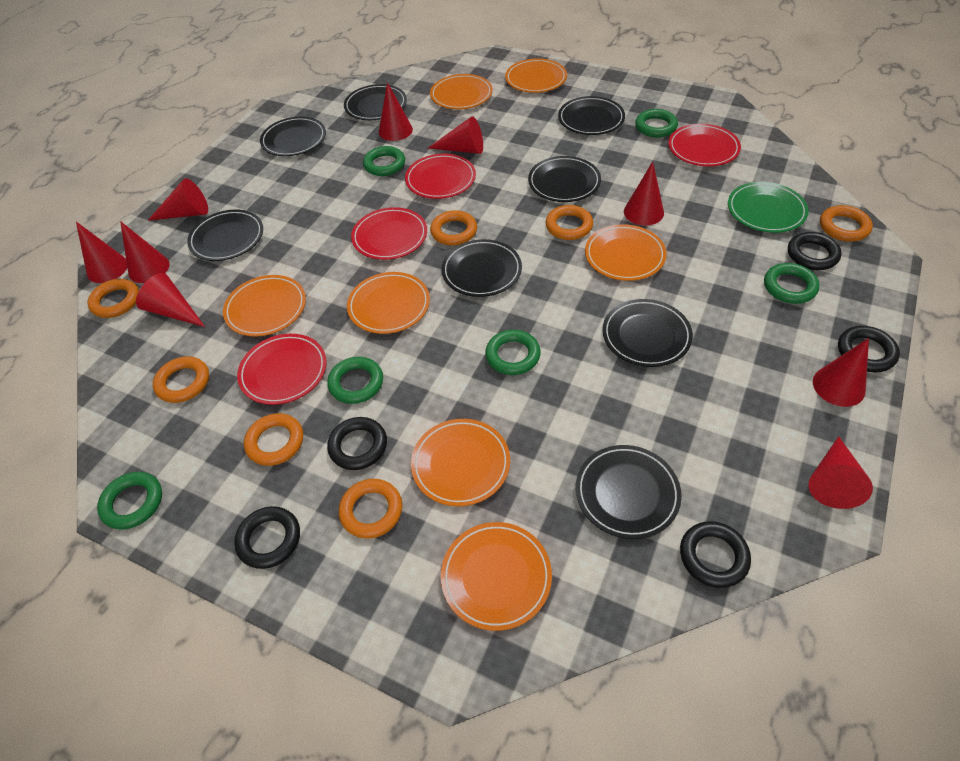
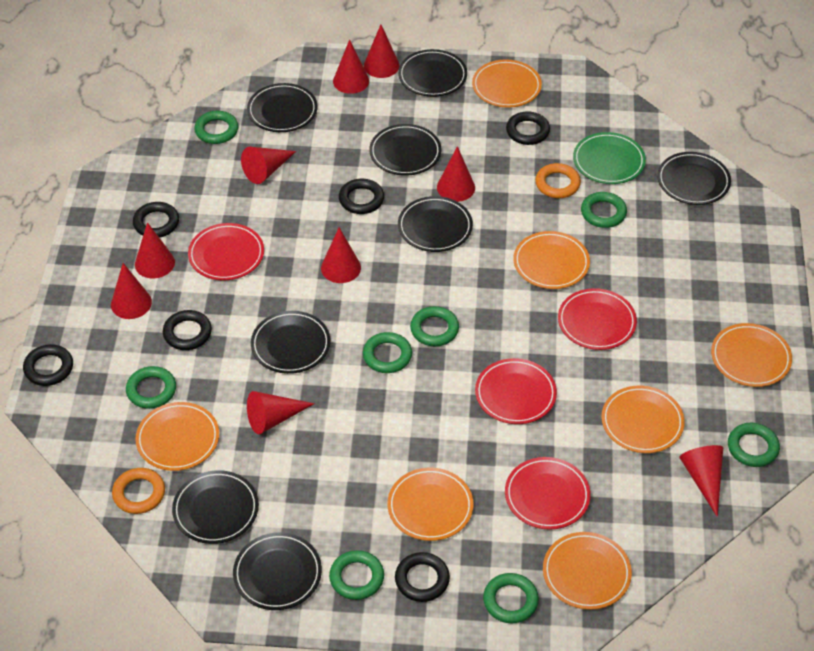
black ring: [234,506,300,569] [327,417,387,470] [680,521,751,588] [788,232,842,270] [838,326,900,372] = 5 -> [23,344,73,386] [133,202,179,238] [163,310,212,350] [339,179,384,214] [395,552,450,602] [506,111,550,145] = 6
green ring: [97,472,162,530] [327,357,383,404] [363,146,405,176] [485,330,541,375] [635,109,678,137] [764,263,819,304] = 6 -> [126,366,176,409] [194,111,239,144] [329,550,384,600] [363,332,412,373] [410,306,459,346] [483,573,539,623] [581,192,627,228] [728,423,780,467] = 8
orange ring: [87,279,139,318] [153,356,209,403] [244,413,303,466] [339,479,402,539] [430,210,477,245] [546,205,593,240] [820,205,873,242] = 7 -> [112,468,165,514] [535,163,581,198] = 2

